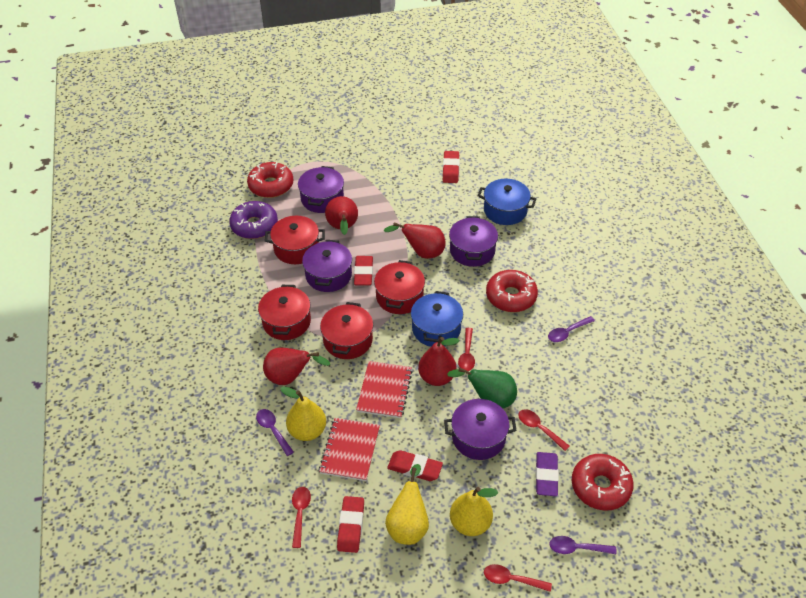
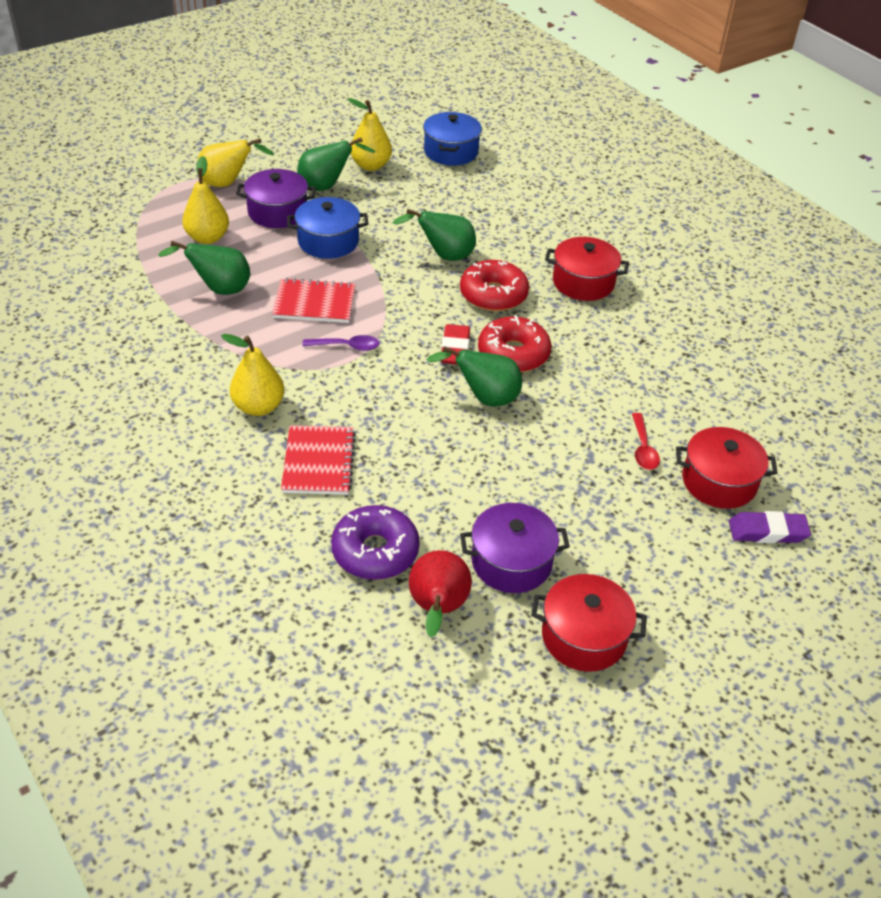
green pear: [447,368,517,408] = 1 -> [158,241,250,295] [297,137,375,191] [393,209,476,261] [427,346,522,406] = 4
purple pot: [298,166,344,213] [302,240,352,292] [444,399,516,460] [449,216,498,267] = 4 -> [236,169,316,228] [460,503,570,593] = 2
purple spoon: [256,409,294,456] [548,316,595,342] [549,536,617,554] = 3 -> [302,335,380,351] = 1
red donut: [247,162,293,198] [486,270,538,312] [572,454,634,511] = 3 -> [460,260,529,311] [478,315,551,372] = 2
red eraser: [337,496,364,553] [354,256,373,286] [387,450,443,481] [443,151,460,183] = 4 -> [441,324,470,365] = 1
red pear: [263,347,330,385] [325,196,358,235] [383,222,446,259] [418,337,460,386] = 4 -> [409,550,472,637] = 1
red pot: [258,285,311,340] [265,216,325,264] [320,302,373,359] [374,260,425,314] = 4 -> [531,574,647,672] [545,237,629,301] [676,427,777,509] = 3
red spoon: [292,487,311,548] [458,328,475,371] [484,564,552,592] [518,409,570,451] = 4 -> [632,413,660,470] = 1
yellow pear: [280,387,326,441] [385,464,429,545] [450,487,498,536] = 3 -> [182,156,229,244] [197,138,274,187] [221,334,284,416] [348,98,392,171] = 4

